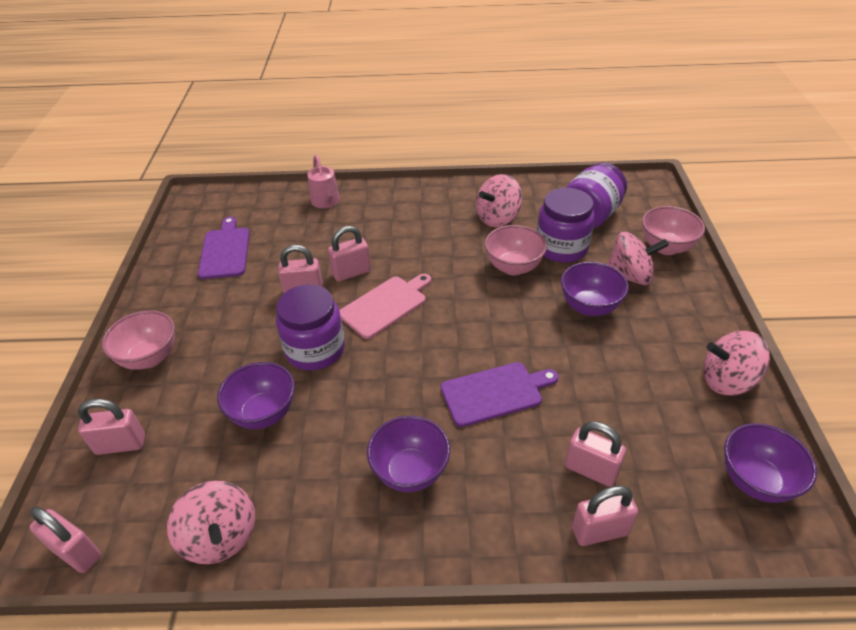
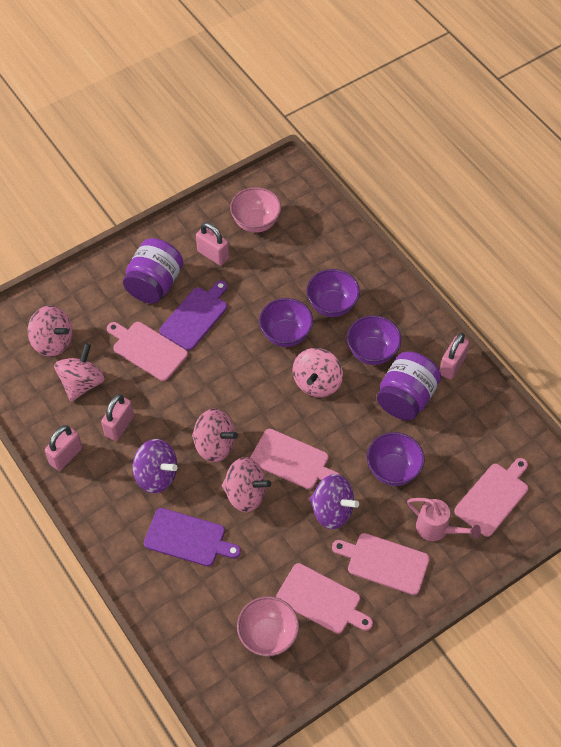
pink bowl: [102,310,175,370] [485,225,547,275] [642,206,705,255] = 3 -> [230,187,281,233] [237,596,299,657] = 2
pink cutting board: [339,274,431,339] = 1 -> [107,322,188,381] [250,429,340,489] [276,563,373,634] [332,533,430,595] [454,458,528,537] = 5
pink padlock: [29,506,101,573] [78,399,145,455] [278,245,323,294] [328,226,371,282] [565,422,626,487] [572,486,638,546] = 6 -> [45,425,82,471] [101,394,134,441] [196,222,229,266] [440,333,469,379] = 4
pink spinning top: [167,481,255,564] [476,174,522,227] [607,232,669,285] [703,331,770,395] = 4 -> [28,306,72,357] [54,343,105,402] [192,409,238,463] [222,457,271,512] [292,348,343,397] = 5
purple jar: [276,284,345,371] [537,188,595,263] [565,163,627,228] = 3 -> [123,238,183,304] [377,352,441,420] = 2
purple spinning top: none = 0 -> [133,439,178,494] [309,474,359,529] = 2

